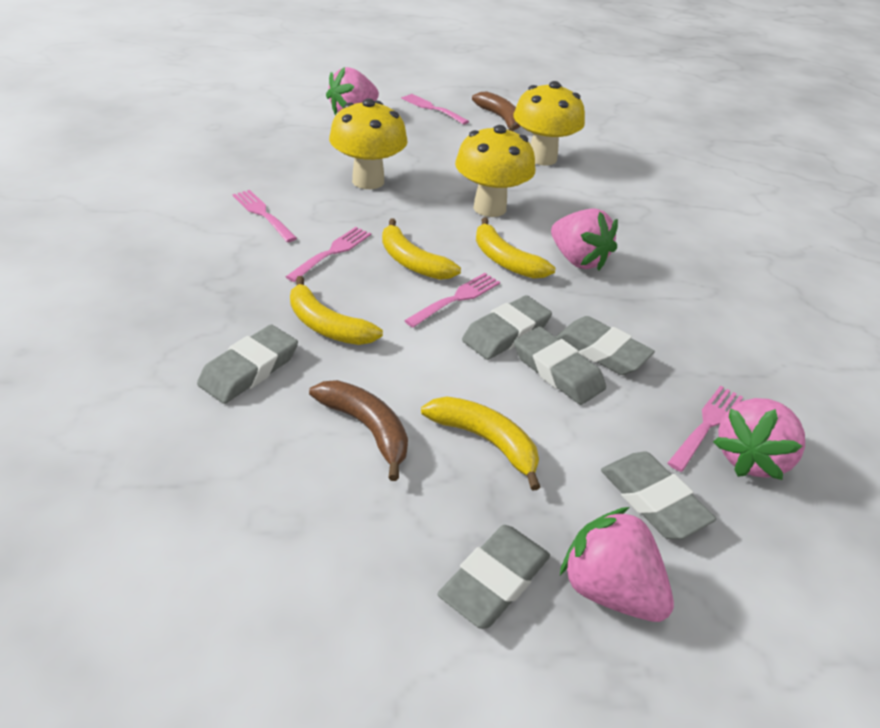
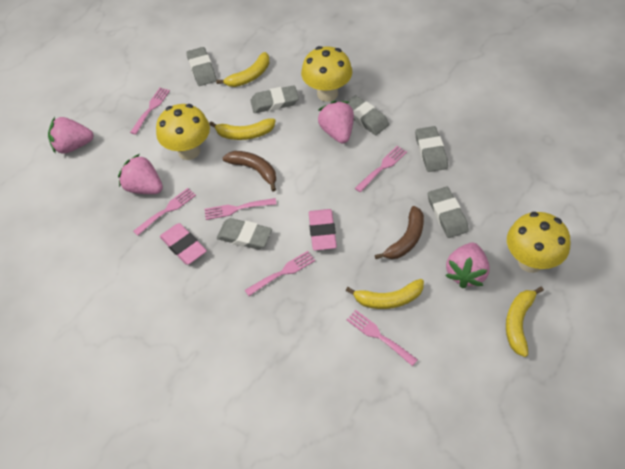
pink eraser: none = 0 -> [160,223,207,265] [309,209,337,251] = 2
pink fork: [232,190,297,242] [286,227,371,282] [401,94,469,125] [404,273,500,327] [668,385,743,472] = 5 -> [130,87,170,135] [133,188,196,236] [204,198,277,220] [245,251,315,296] [346,310,418,366] [355,146,407,192] = 6

